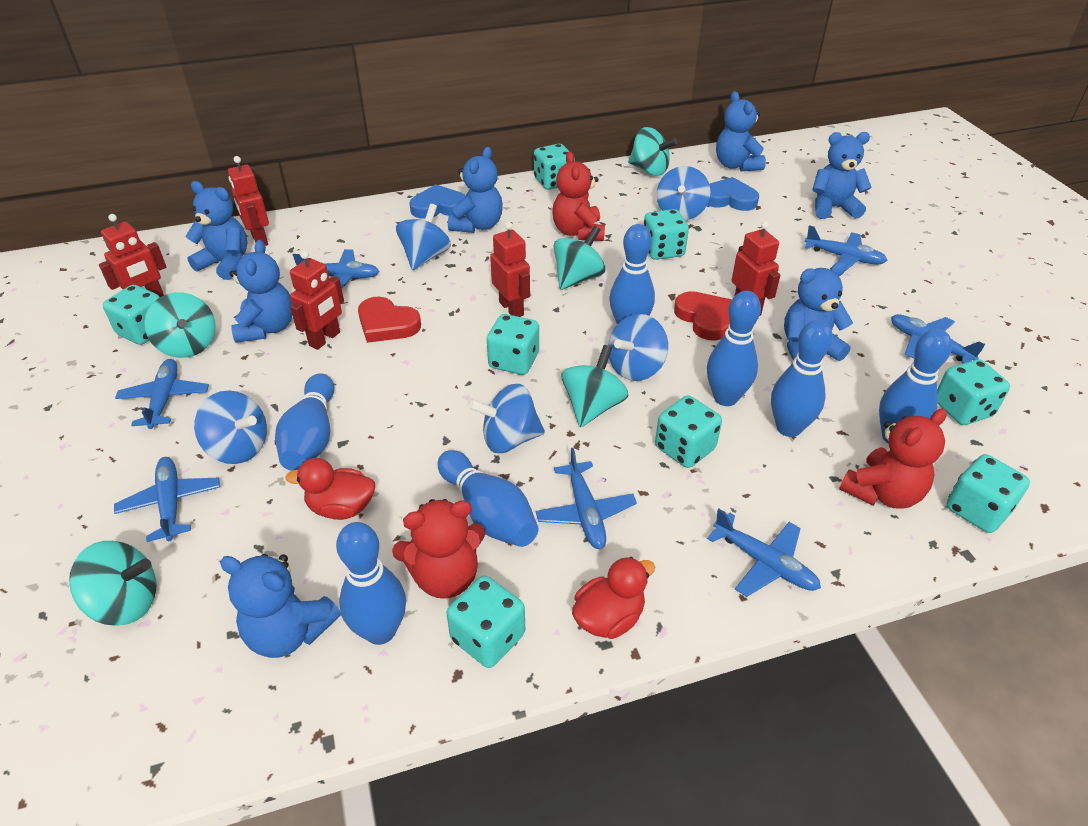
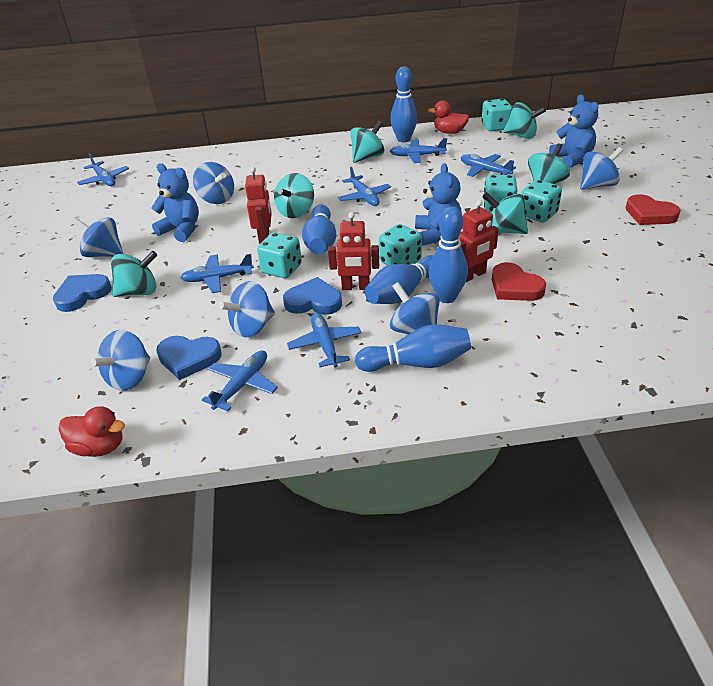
blue bowling pin: [275,373,334,471] [336,522,406,645] [438,450,538,547] [609,224,655,324] [707,291,761,406] [771,320,833,437] [879,329,952,443] = 7 -> [302,205,336,254] [355,324,471,372] [365,255,433,304] [390,67,417,143] [429,206,468,303] = 5
blue heart: [410,184,466,219] [707,177,759,211] = 2 -> [53,274,112,312] [156,336,222,380] [283,277,342,315] = 3
blue spinning top: [194,391,267,464] [396,204,451,270] [468,384,545,453] [608,314,668,381] [657,166,710,220] = 5 -> [72,217,123,257] [90,330,150,391] [193,162,234,204] [219,281,275,338] [390,282,440,334] [580,147,623,190] = 6
blue teddy bear: [185,181,247,280] [220,554,341,658] [229,240,292,343] [448,147,503,233] [716,91,766,171] [784,262,853,361] [812,132,872,219] = 7 -> [151,163,199,242] [415,163,462,246] [549,95,599,168] = 3
red robot: [99,214,166,297] [228,156,269,246] [290,251,344,350] [490,222,530,317] [731,221,780,316] = 5 -> [245,167,272,244] [328,212,379,290] [459,200,499,282] = 3
red teddy bear: [392,499,485,599] [552,152,605,241] [839,408,947,509] = 3 -> none = 0
turquoise dice: [103,285,159,345] [446,576,525,668] [487,314,539,375] [534,144,575,190] [644,209,689,260] [655,396,722,468] [937,359,1010,425] [946,454,1030,533] = 8 -> [257,232,302,278] [379,224,422,266] [481,99,512,131] [483,175,517,213] [522,180,562,223] = 5
turquoise spinning top: [69,541,156,626] [144,292,216,358] [554,226,605,290] [561,345,628,427] [628,127,677,176] = 5 -> [111,251,157,297] [274,173,314,218] [351,121,384,163] [482,192,528,234] [503,102,546,139] [528,143,570,184] = 6

